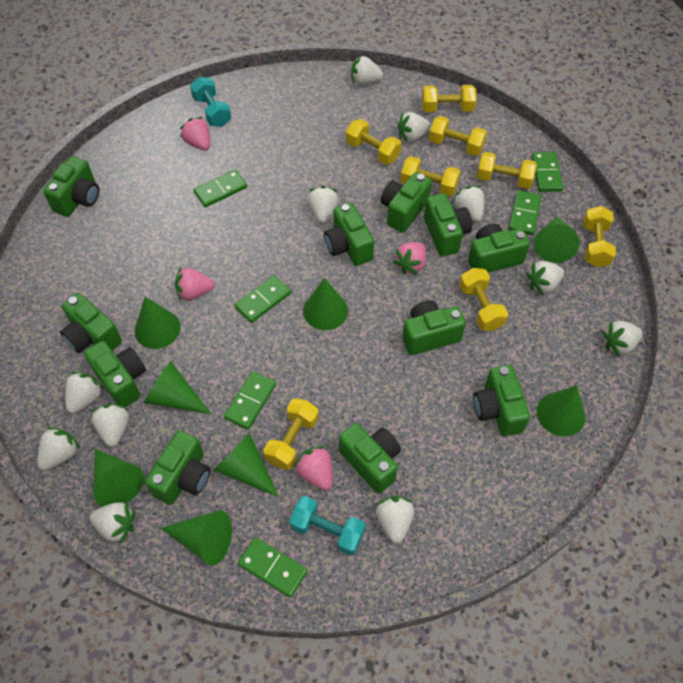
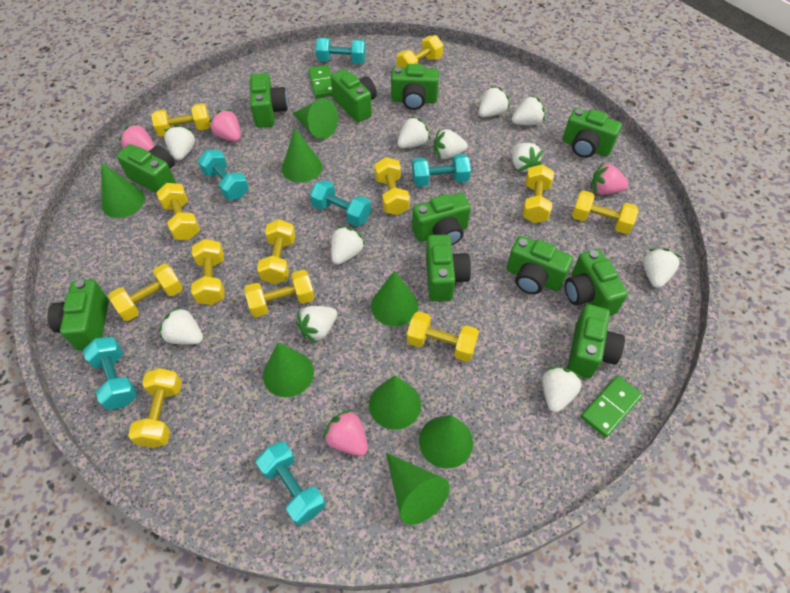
green domino: [193,170,247,207] [224,371,276,430] [234,275,291,323] [238,537,307,598] [509,190,541,235] [532,152,563,192] = 6 -> [308,65,333,98] [581,376,643,438] = 2
turquoise dumbbell: [190,77,231,127] [289,496,366,556] = 2 -> [83,337,137,410] [198,150,249,200] [256,441,325,526] [310,180,371,226] [316,38,366,64] [412,154,471,187] = 6
yellow dumbbell: [263,398,319,470] [346,119,401,165] [400,156,460,197] [422,85,476,112] [429,116,487,156] [459,268,508,331] [477,152,537,189] [583,206,616,267] = 8 -> [108,264,183,321] [128,368,182,448] [151,103,211,137] [156,183,200,240] [191,239,225,305] [244,270,315,317] [257,219,296,284] [374,157,410,215] [397,35,443,67] [407,311,479,362] [522,164,554,223] [572,190,638,234] = 12

